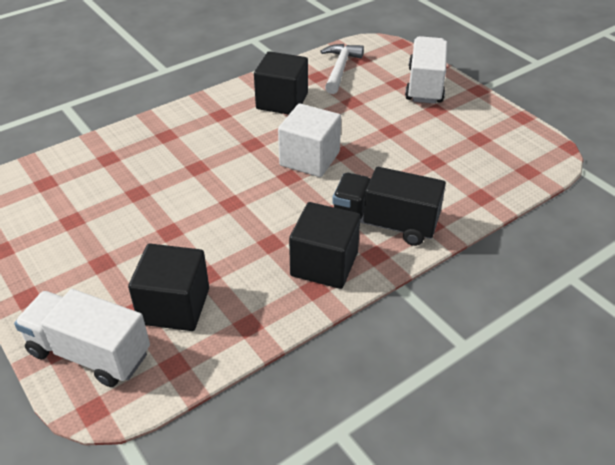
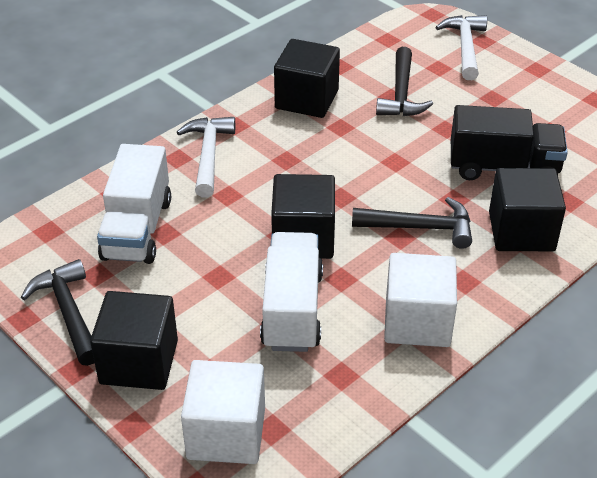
black cube: [128,244,209,331] [254,51,308,115] [289,202,360,289] = 3 -> [90,291,178,390] [271,174,335,259] [274,39,340,118] [489,168,566,251] = 4
black hammer: none = 0 -> [21,259,94,366] [352,197,472,249] [376,47,433,116] = 3
white cube: [278,104,341,177] = 1 -> [181,360,265,464] [384,253,457,347] = 2
white hammer: [320,44,364,94] = 1 -> [177,117,235,197] [435,15,487,80] = 2

